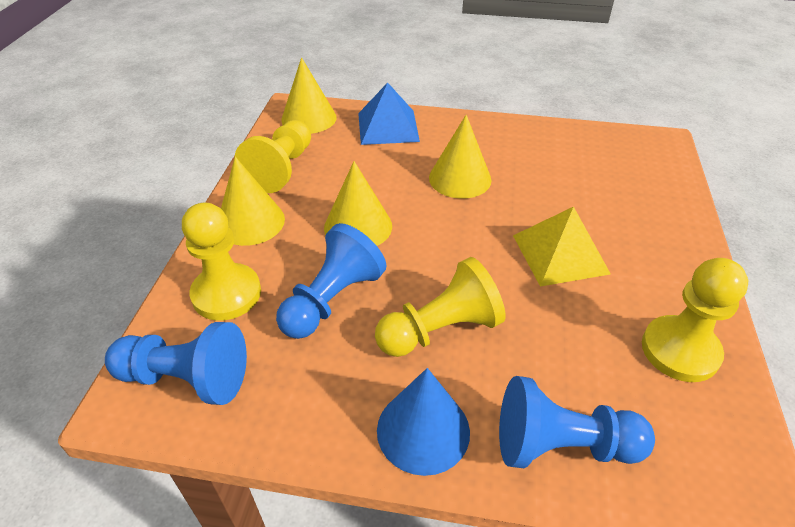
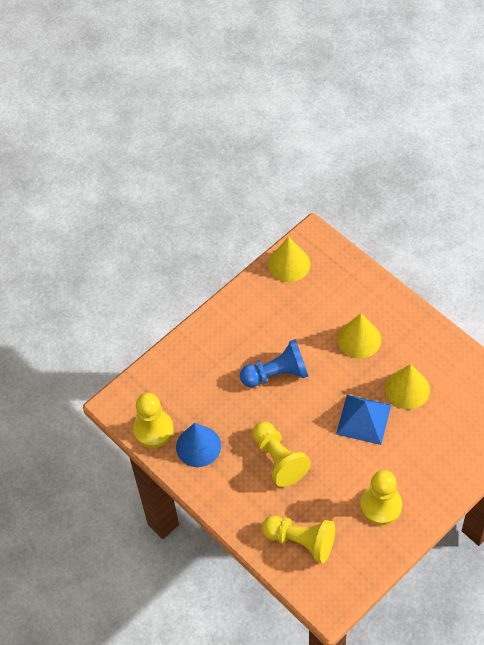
blue pawn: [105,322,247,405] [276,223,387,339] [499,376,655,468] = 3 -> [240,339,308,387] = 1
yellow cone: [221,157,285,246] [281,57,337,134] [324,161,392,246] [429,115,492,199] = 4 -> [268,237,310,282] [338,313,381,359] [385,364,430,409] = 3
yellow pyramid: [513,206,611,287] = 1 -> none = 0

